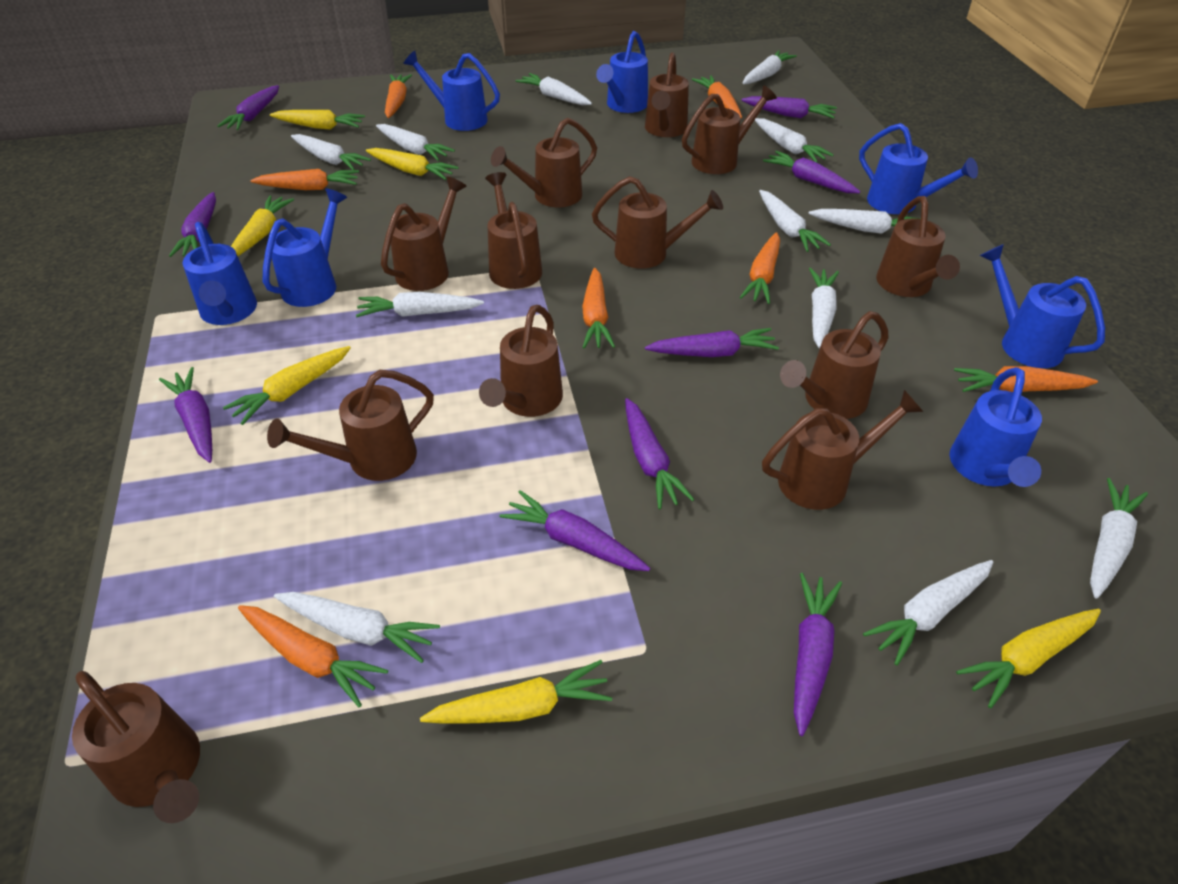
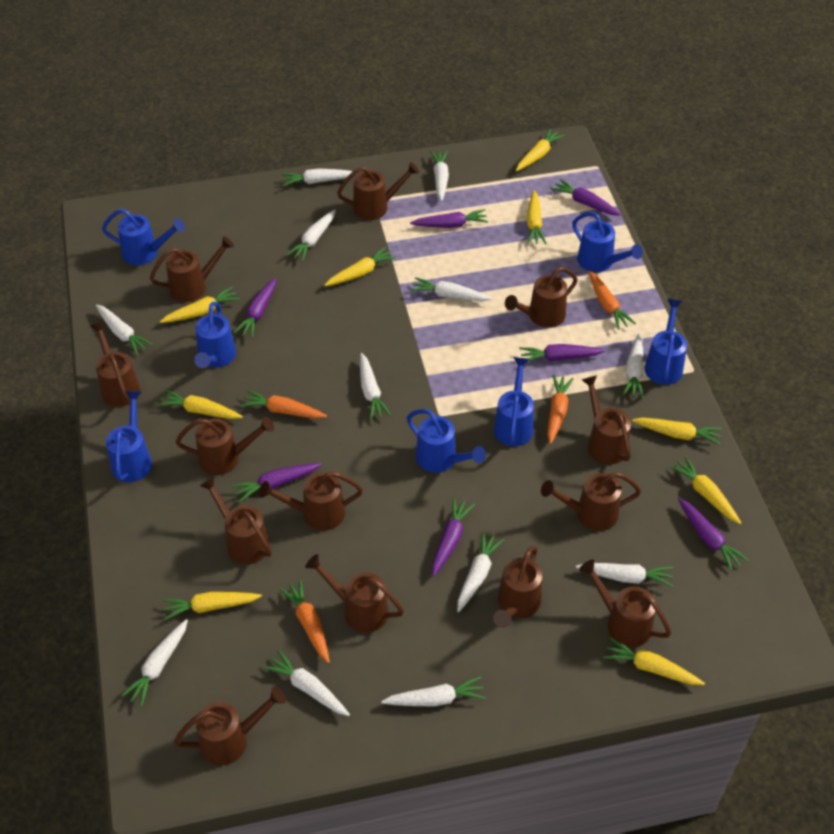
brown watering can: [72,671,200,823] [267,370,434,481] [381,177,467,291] [479,305,563,417] [485,172,542,289] [491,118,597,207] [592,176,723,269] [645,52,689,137] [682,86,777,174] [762,390,923,510] [780,311,889,419] [876,196,960,297] = 12 -> [90,321,141,407] [150,236,234,302] [174,687,286,765] [176,417,274,475] [200,477,272,564] [259,471,363,531] [305,554,404,633] [337,162,419,220] [493,545,542,628] [505,267,578,328] [541,472,641,531] [579,560,671,647] [582,375,631,464] = 13
orange carrot: [238,605,388,708] [250,169,359,190] [385,74,412,118] [582,268,615,349] [692,75,742,118] [740,232,780,304] [954,366,1098,392] = 7 -> [241,390,327,419] [279,579,330,663] [547,375,574,444] [589,271,636,330] = 4
purple carrot: [159,367,212,463] [169,192,216,257] [217,85,279,130] [500,490,650,571] [625,398,695,509] [645,328,779,357] [741,96,837,119] [763,151,860,193] [794,573,842,736] = 9 -> [231,463,321,503] [234,278,276,338] [410,209,488,228] [432,498,475,576] [519,344,605,362] [551,179,621,215] [678,498,749,571] = 7
yellow carrot: [223,346,351,425] [231,195,294,256] [270,110,365,130] [366,148,459,180] [420,660,612,724] [956,609,1101,708] = 6 -> [157,389,243,419] [160,287,240,323] [162,592,262,620] [324,246,396,286] [516,128,565,171] [527,190,547,244] [603,638,705,685] [632,418,722,445] [670,456,741,524] = 9

